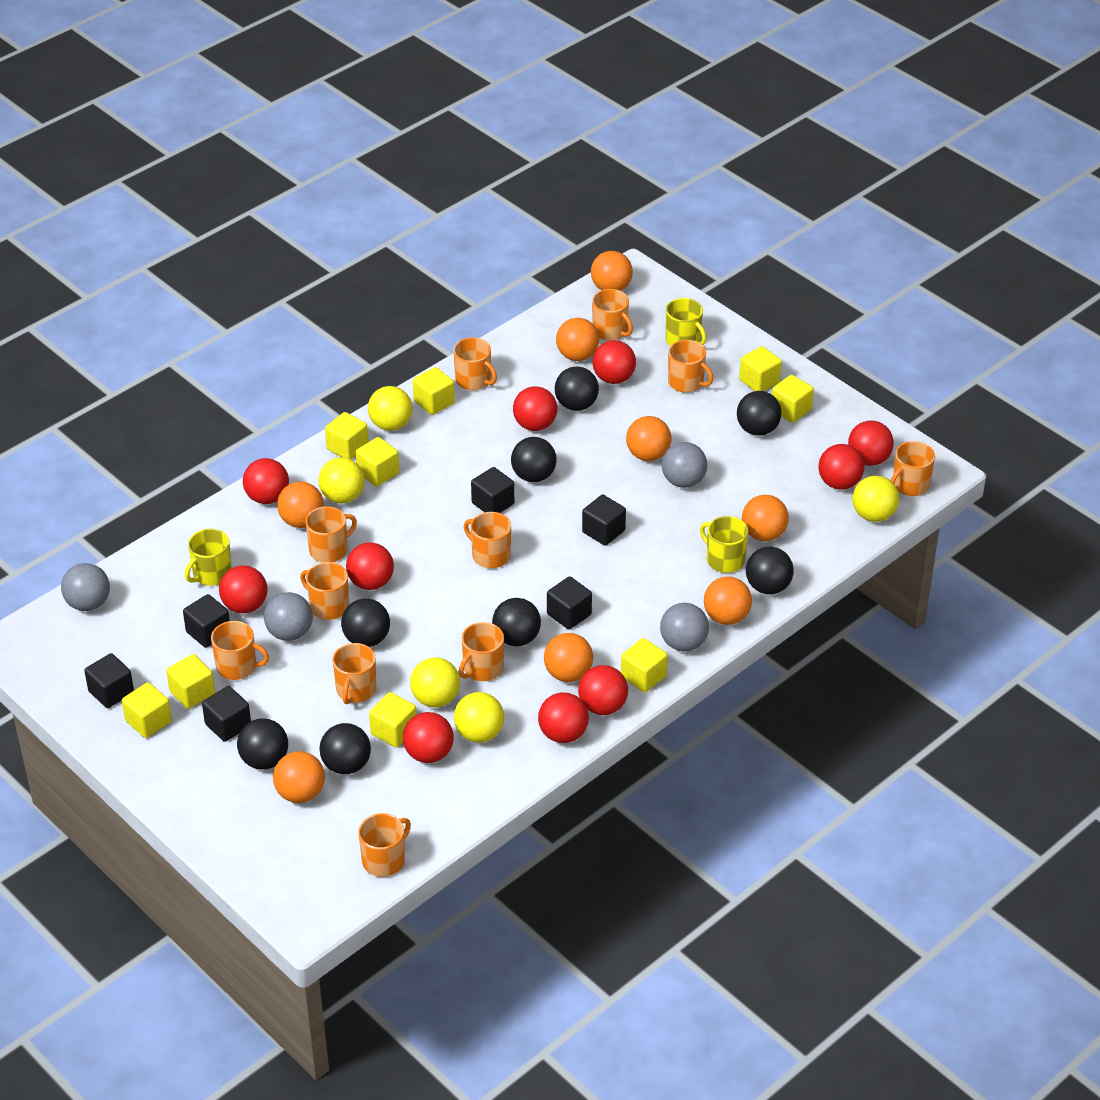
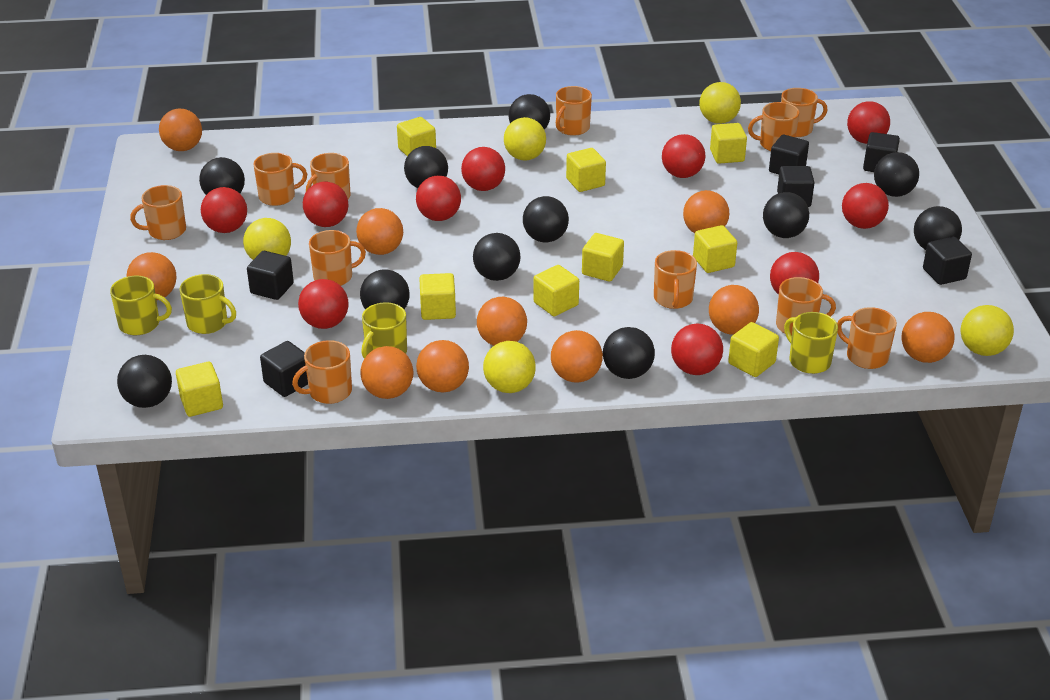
black ball: [237,718,288,770] [320,723,371,774] [341,599,390,647] [492,598,541,646] [511,437,557,482] [555,367,599,411] [737,391,781,436] [746,547,794,594] = 8 -> [117,355,172,408] [199,157,245,195] [360,269,410,309] [404,146,448,188] [473,233,521,281] [509,94,550,130] [523,196,569,242] [603,327,655,379] [763,192,809,238] [874,152,919,197] [914,206,962,250] = 11
grey ball: [61,563,110,611] [264,592,313,641] [660,603,709,652] [662,442,707,488] = 4 -> none = 0
orange ball: [273,751,325,803] [277,482,324,528] [544,633,593,682] [556,318,599,361] [591,251,633,291] [626,416,672,461] [704,577,752,625] [742,495,789,541] = 8 -> [126,252,177,301] [159,109,202,151] [356,208,403,255] [360,346,413,399] [416,340,469,392] [477,297,527,346] [551,330,603,383] [683,190,729,233] [709,285,759,335] [901,312,955,363] = 10
yellow mug: [185,529,232,586] [666,298,706,346] [700,516,748,573] = 3 -> [110,276,172,335] [180,274,236,334] [362,303,407,359] [784,312,838,374] = 4

